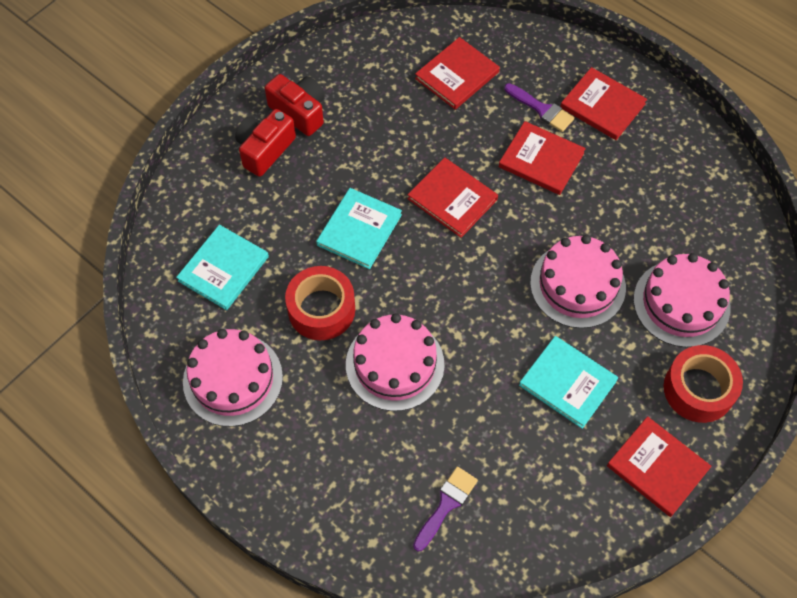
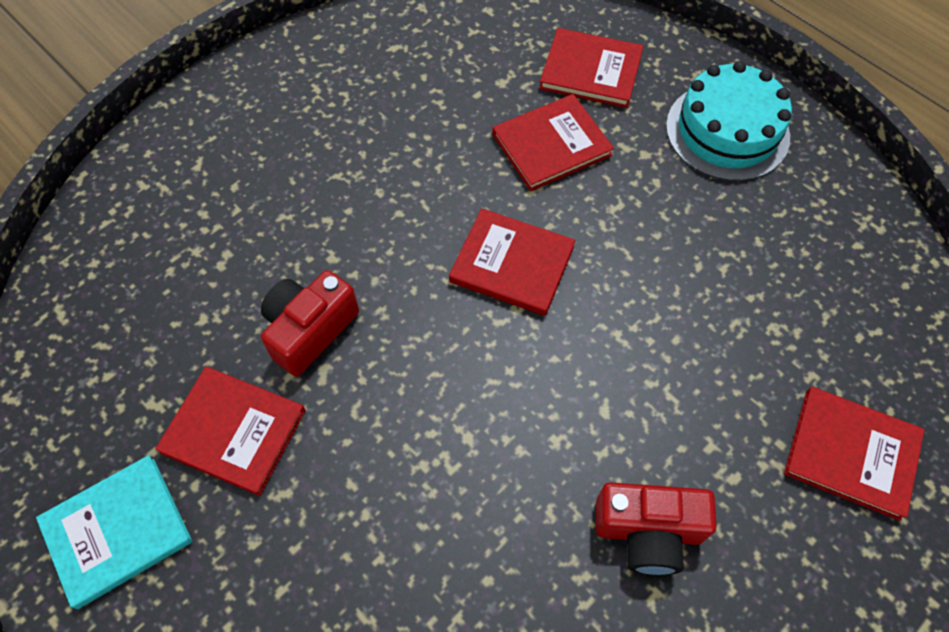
pink cake: [183,329,283,427] [346,313,445,411] [530,235,626,328] [633,253,730,347] = 4 -> none = 0
purple brush: [413,466,478,551] [504,83,575,132] = 2 -> none = 0
red tape: [285,266,355,340] [664,345,743,423] = 2 -> none = 0
turquoise book: [176,225,269,310] [316,188,402,269] [519,336,618,429] = 3 -> [36,455,192,609] = 1
turquoise cake: none = 0 -> [666,61,792,181] = 1

